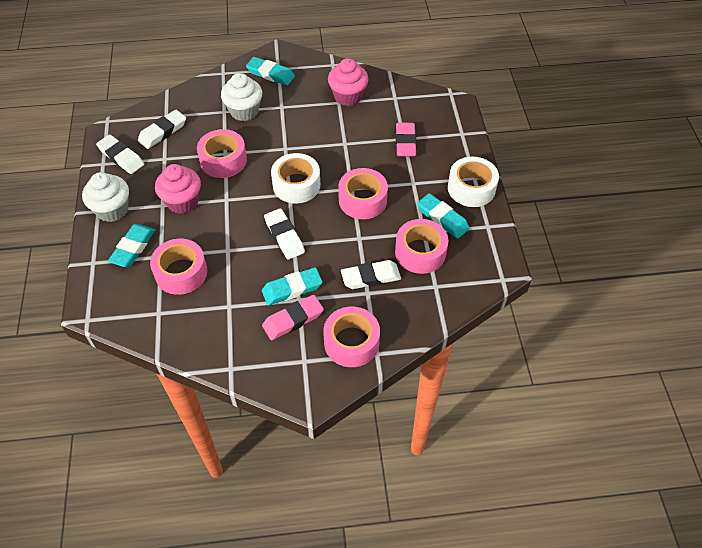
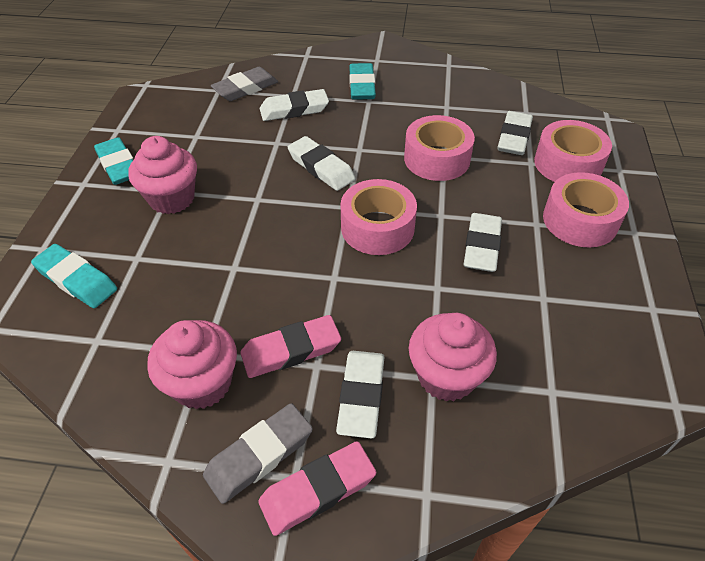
grey eraser: none = 0 -> [203,403,313,504] [211,67,278,101] = 2
pink cupcake: [155,164,201,214] [328,58,369,106] = 2 -> [128,136,197,214] [147,320,237,409] [409,313,497,402] = 3
pink tape: [150,239,207,295] [197,129,247,178] [323,307,380,367] [338,168,388,219] [395,219,448,274] = 5 -> [340,179,417,255] [404,115,475,181] [534,120,612,182] [543,172,629,247] = 4
turquoise eraser: [108,224,155,267] [246,57,295,86] [262,267,323,305] [417,193,470,239] = 4 -> [31,244,117,308] [94,137,133,185] [349,63,376,100] = 3
white cupcake: [82,172,129,222] [221,73,262,121] = 2 -> none = 0
white eraser: [96,135,144,174] [138,110,186,149] [264,208,305,260] [341,260,401,289] = 4 -> [260,89,329,121] [288,136,355,191] [336,351,385,438] [463,213,502,272] [497,111,533,155] = 5
white tape: [271,153,320,204] [448,157,499,207] = 2 -> none = 0

